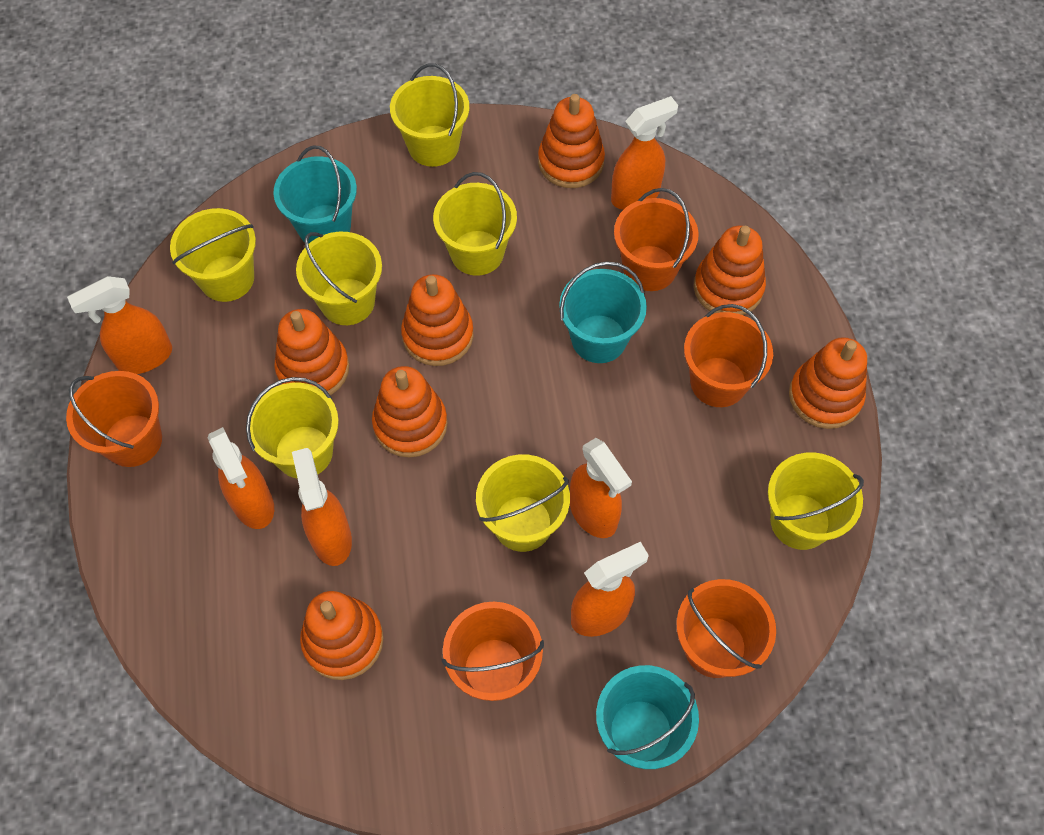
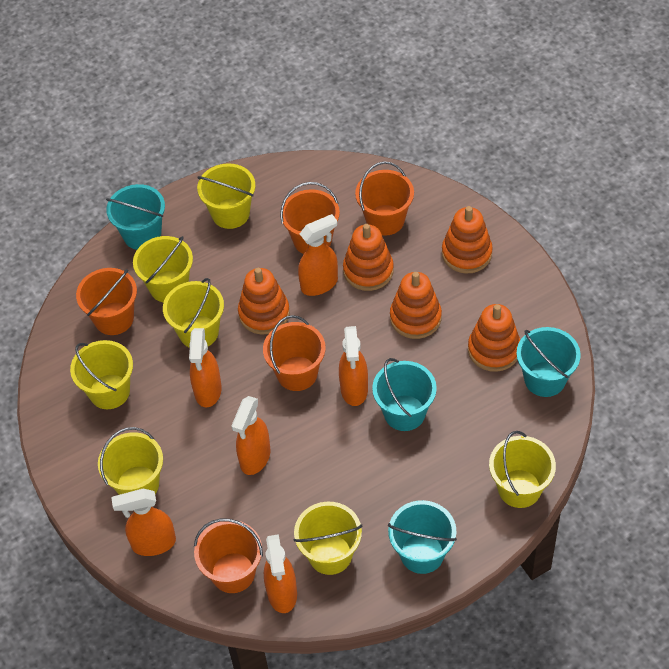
orange stacking toy: [274,309,349,395] [300,591,383,680] [372,366,447,458] [401,274,474,366] [538,94,605,188] [694,226,766,315] [789,337,867,429] = 7 -> [238,268,290,335] [343,224,394,291] [390,272,442,339] [442,206,493,274] [468,304,520,372] = 5
turquoise bucket: [273,145,357,244] [559,261,647,363] [596,665,699,769] = 3 -> [106,184,165,250] [372,358,437,431] [388,500,457,574] [517,327,581,397] = 4

